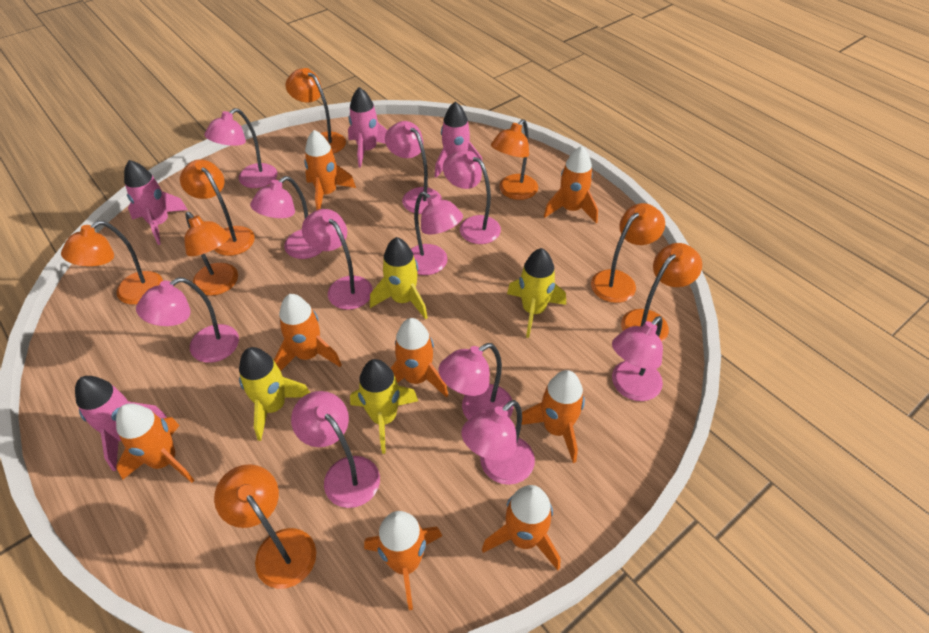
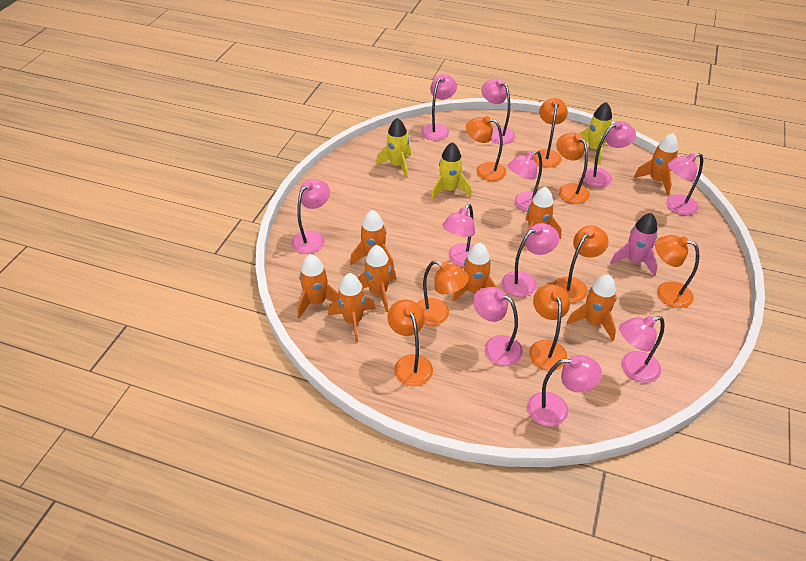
pink rocket: [75,376,167,471] [124,160,188,245] [348,87,387,168] [435,101,483,178] = 4 -> [610,213,658,276] = 1
yellow rocket: [239,347,310,441] [350,359,418,454] [370,237,428,319] [507,248,566,338] = 4 -> [376,118,411,178] [431,142,471,200] [579,102,612,163] = 3

